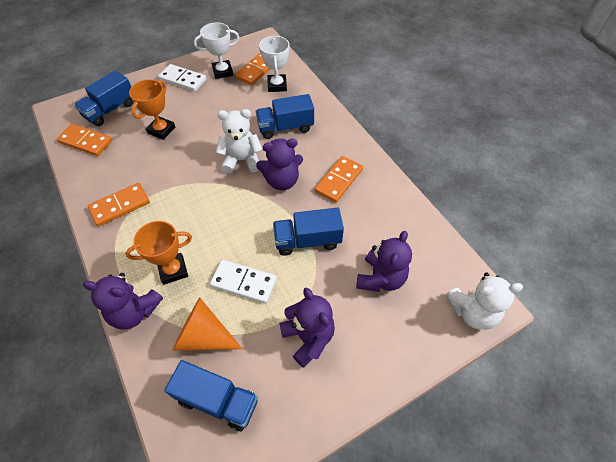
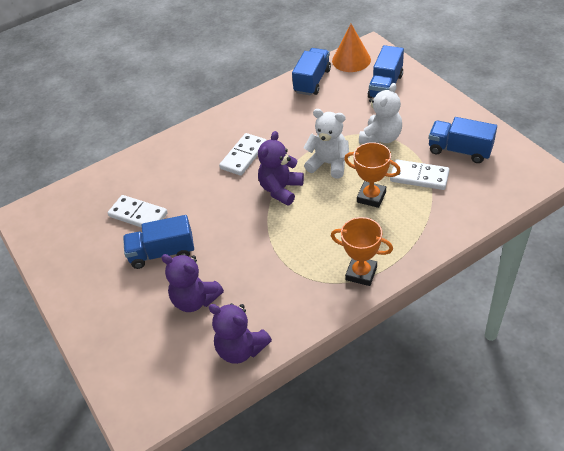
orange domino: [57,124,112,156] [88,183,150,226] [235,53,270,85] [315,156,363,203] = 4 -> none = 0
purple teddy bear: [83,273,163,329] [256,139,303,190] [279,288,335,368] [356,231,412,292] = 4 -> [161,254,224,312] [209,303,272,364] [258,131,304,206] = 3
white domino: [158,64,207,92] [210,260,277,304] = 2 -> [108,195,168,228] [219,133,267,176] [390,160,450,190] = 3
white trophy: [194,22,239,79] [259,36,289,92] = 2 -> none = 0

